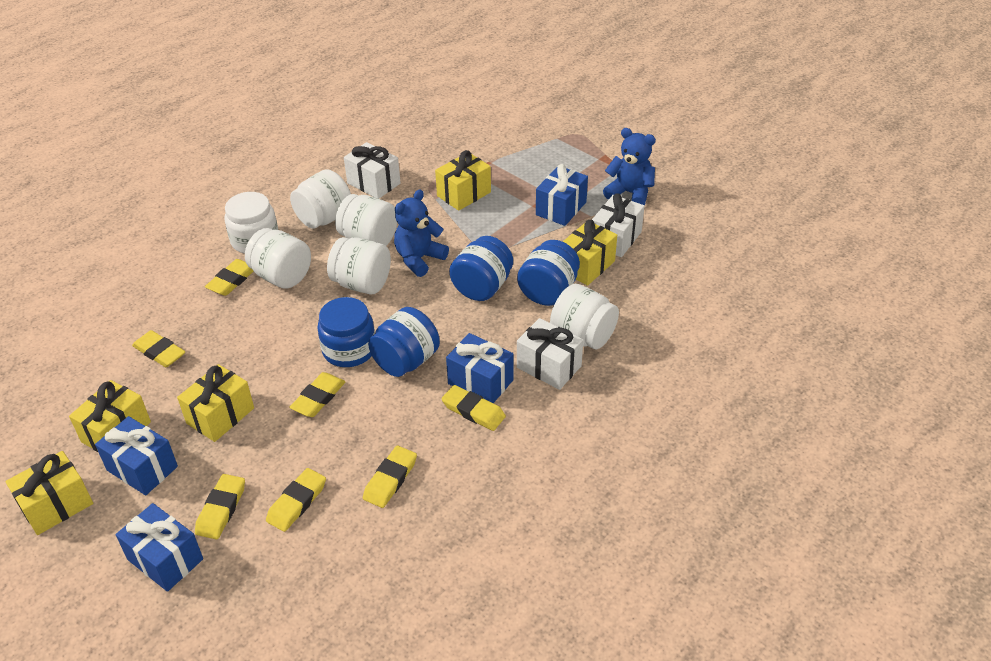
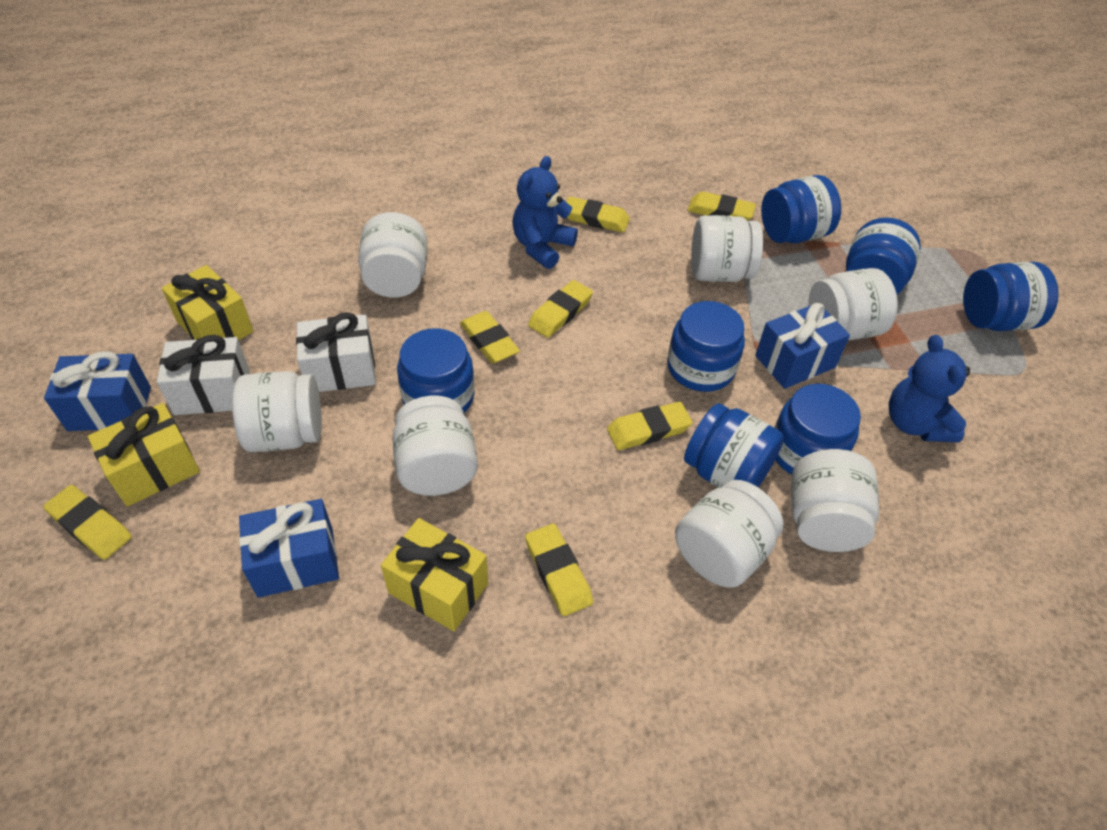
blue gift: [95,416,178,495] [116,503,203,592] [446,333,514,403] [536,164,588,226] = 4 -> [44,351,151,431] [239,499,339,598] [755,303,850,389] = 3
blue jar: [317,297,375,367] [368,307,440,377] [449,236,513,301] [517,240,580,306] = 4 -> [397,328,475,413] [667,301,745,392] [684,403,784,488] [761,175,841,243] [774,384,861,475] [846,218,921,295] [963,262,1059,331] = 7
white gift: [344,142,401,199] [517,318,583,390] [592,193,644,257] = 3 -> [157,335,250,415] [296,312,376,392] = 2
white jar: [224,192,278,254] [245,228,311,289] [290,169,351,228] [327,237,391,294] [335,194,397,246] [550,284,619,349] = 6 -> [232,371,322,452] [358,212,428,298] [392,396,478,496] [675,480,783,588] [691,215,763,282] [791,449,879,552] [808,268,898,341] = 7
yellow gift: [5,451,93,535] [69,380,151,452] [177,364,254,442] [435,150,491,211] [563,220,617,286] = 5 -> [88,403,200,507] [162,265,254,341] [381,518,488,631] = 3

